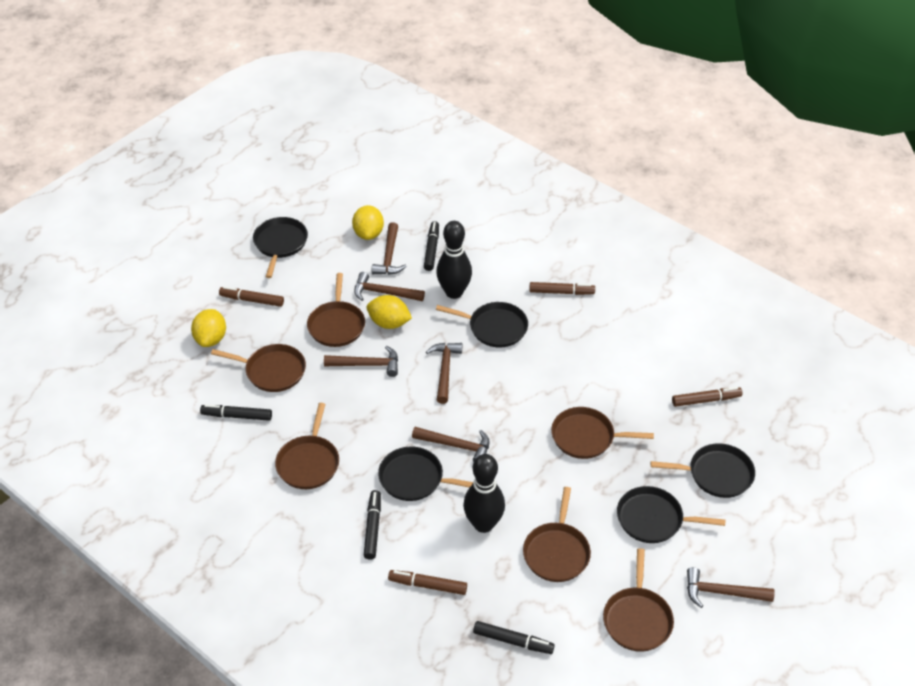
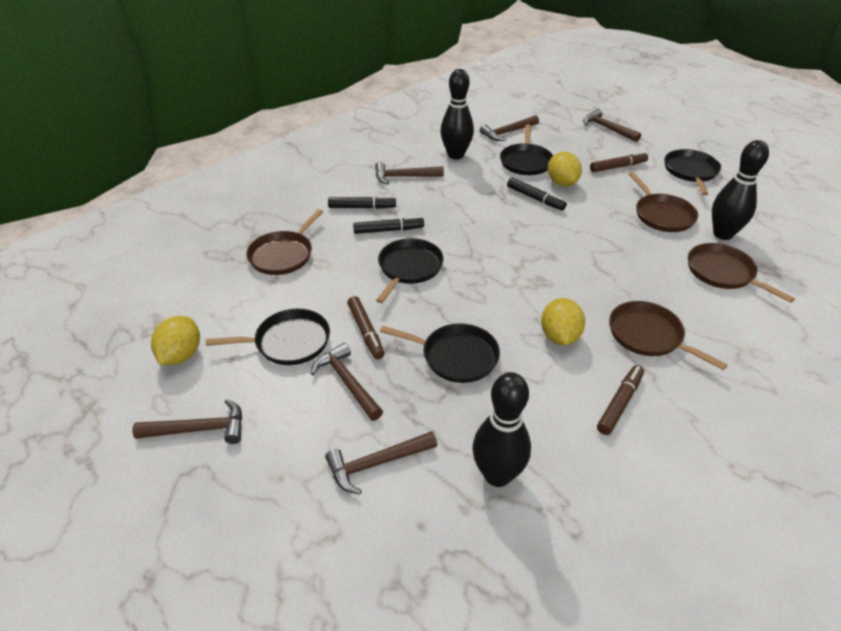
black bowling pin: [436,221,472,299] [463,454,505,533] = 2 -> [441,69,474,159] [472,372,531,487] [712,140,769,240] = 3
black marker: [200,404,272,421] [364,490,381,560] [424,221,439,271] [473,621,555,654] = 4 -> [328,196,396,209] [353,216,424,234] [507,178,567,211] = 3
brown marker: [219,287,284,307] [388,570,467,595] [529,282,595,295] [672,387,742,407] = 4 -> [347,296,385,359] [590,152,648,172] [597,365,644,435] = 3
brown pan: [211,344,306,392] [275,403,339,489] [307,273,365,347] [523,487,591,582] [551,407,654,459] [603,548,674,652] = 6 -> [246,209,323,275] [609,301,728,370] [629,172,698,232] [688,243,795,303] = 4

